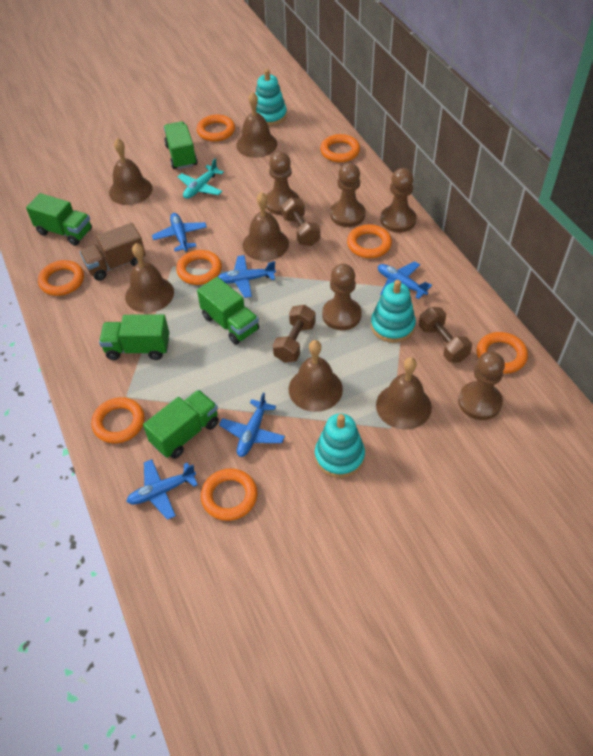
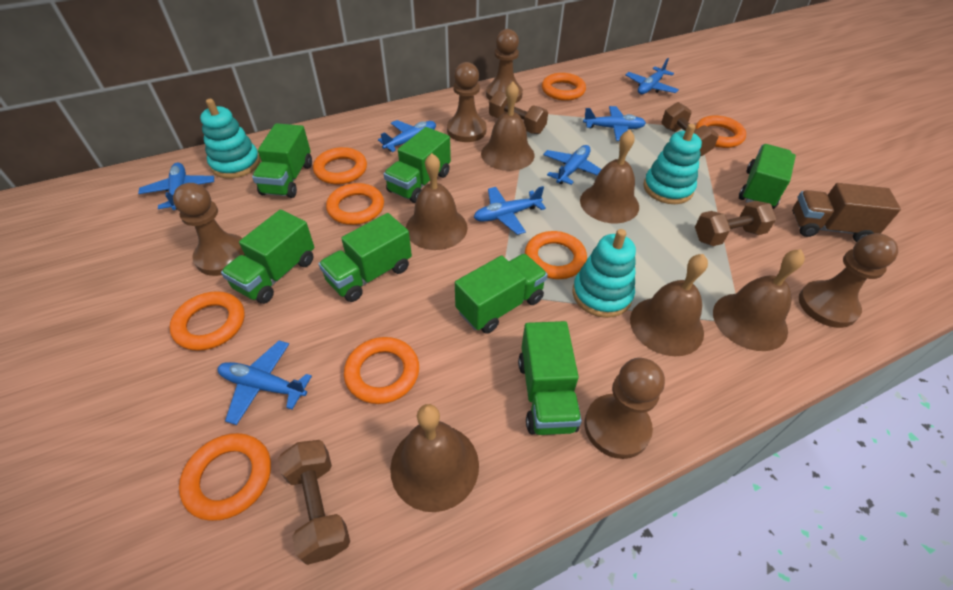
blue plane: [126,459,198,520] [152,213,207,251] [218,255,276,298] [219,392,285,457] [378,261,432,299] = 5 -> [138,163,214,210] [218,341,312,425] [378,120,436,152] [474,186,546,235] [543,145,602,185] [583,106,646,141] [625,58,679,94] = 7
brown dumbbell: [273,305,316,363] [281,198,320,246] [419,307,472,363] = 3 -> [278,440,350,565] [489,91,548,134] [661,102,719,156] [695,201,776,246] = 4
green truck: [26,193,92,246] [99,314,169,360] [143,390,219,459] [164,121,198,169] [197,277,259,345] = 5 -> [221,210,314,304] [252,123,312,198] [318,213,412,302] [384,127,451,203] [455,254,548,334] [518,321,582,435] [739,144,796,209] = 7
turquoise plane: [178,158,224,199] = 1 -> none = 0

